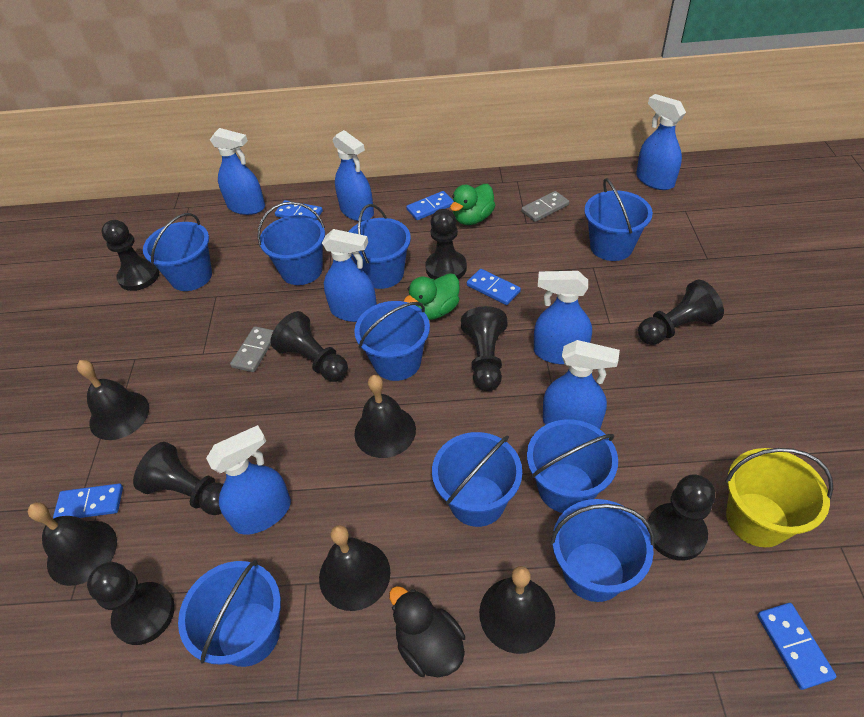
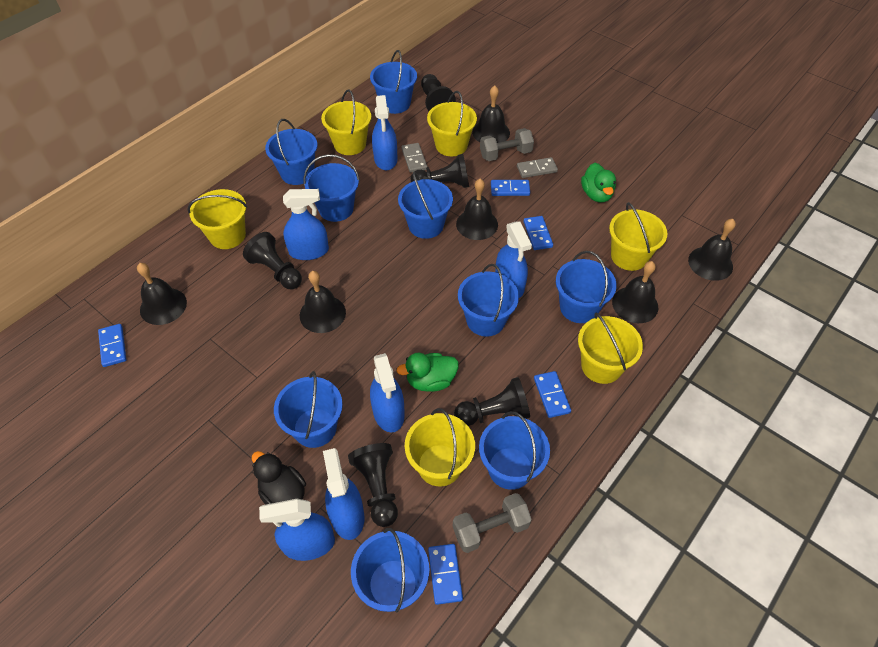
black bell: [27,502,117,586] [77,360,149,440] [319,525,391,611] [354,375,416,458] [479,566,555,654] = 5 -> [137,263,187,325] [300,271,346,333] [456,179,498,240] [472,86,510,143] [612,261,658,323] [688,219,736,281] = 6
black pawn: [87,562,175,645] [102,220,159,291] [133,442,223,515] [270,311,348,382] [425,209,467,280] [461,306,508,391] [638,280,724,345] [647,474,715,561] = 8 -> [243,232,302,289] [348,443,398,527] [411,154,469,188] [421,74,456,111] [454,377,530,426] = 5
blue spray bottle: [206,425,291,535] [210,128,265,215] [322,229,377,322] [333,130,374,221] [534,271,592,365] [543,340,620,429] [636,94,686,190] = 7 -> [259,499,335,561] [283,189,329,260] [323,448,364,540] [370,353,405,432] [372,95,398,170] [495,221,532,298] = 6
grey dumbbell: none = 0 -> [453,493,532,553] [480,128,534,161] = 2
yellow bucket: [725,448,833,547] = 1 -> [187,189,247,249] [321,89,371,155] [405,408,475,486] [427,91,477,156] [578,312,643,384] [609,202,667,271] = 6

